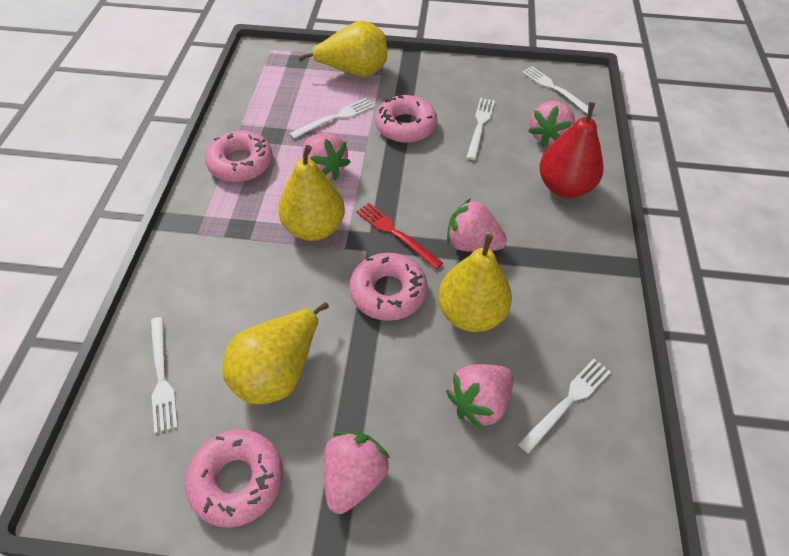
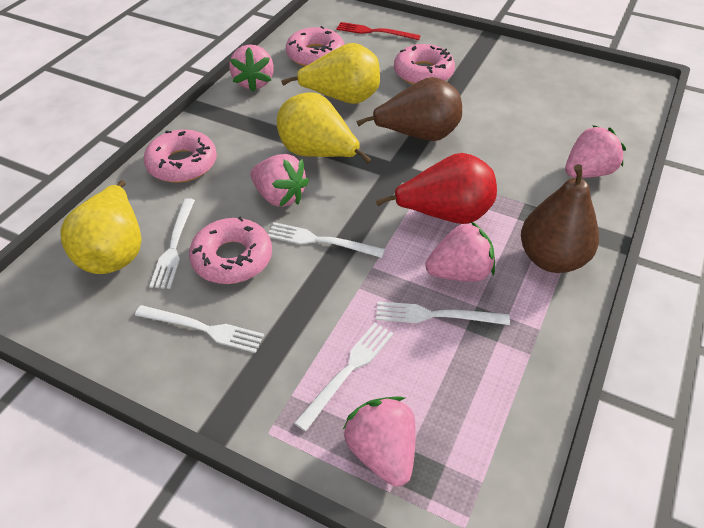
brown pear: none = 0 -> [356,77,462,141] [521,164,599,273] = 2
yellow pear: [222,302,329,404] [278,145,345,241] [298,21,387,77] [438,234,512,332] = 4 -> [61,180,141,274] [277,92,372,164] [281,43,380,104] = 3

